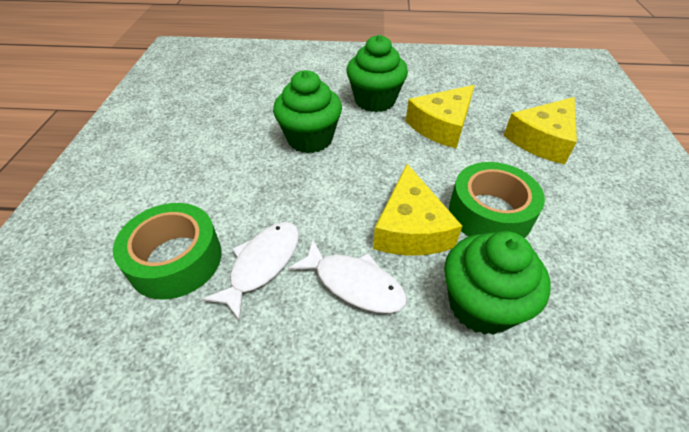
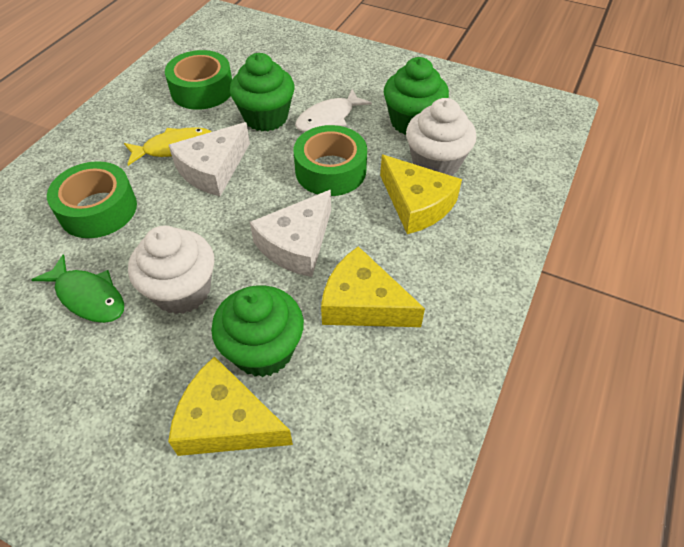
green fish: none = 0 -> [31,254,124,323] = 1
green tape: [113,203,222,299] [449,162,545,238] = 2 -> [47,161,137,238] [165,50,232,110] [294,125,367,196] = 3
white cheese: none = 0 -> [169,122,250,196] [250,190,331,277] = 2
white cupcake: none = 0 -> [128,225,214,314] [406,98,476,176] = 2
white fish: [203,222,299,321] [288,239,407,313] = 2 -> [295,89,372,132] = 1
yellow fish: none = 0 -> [124,127,212,166] = 1

